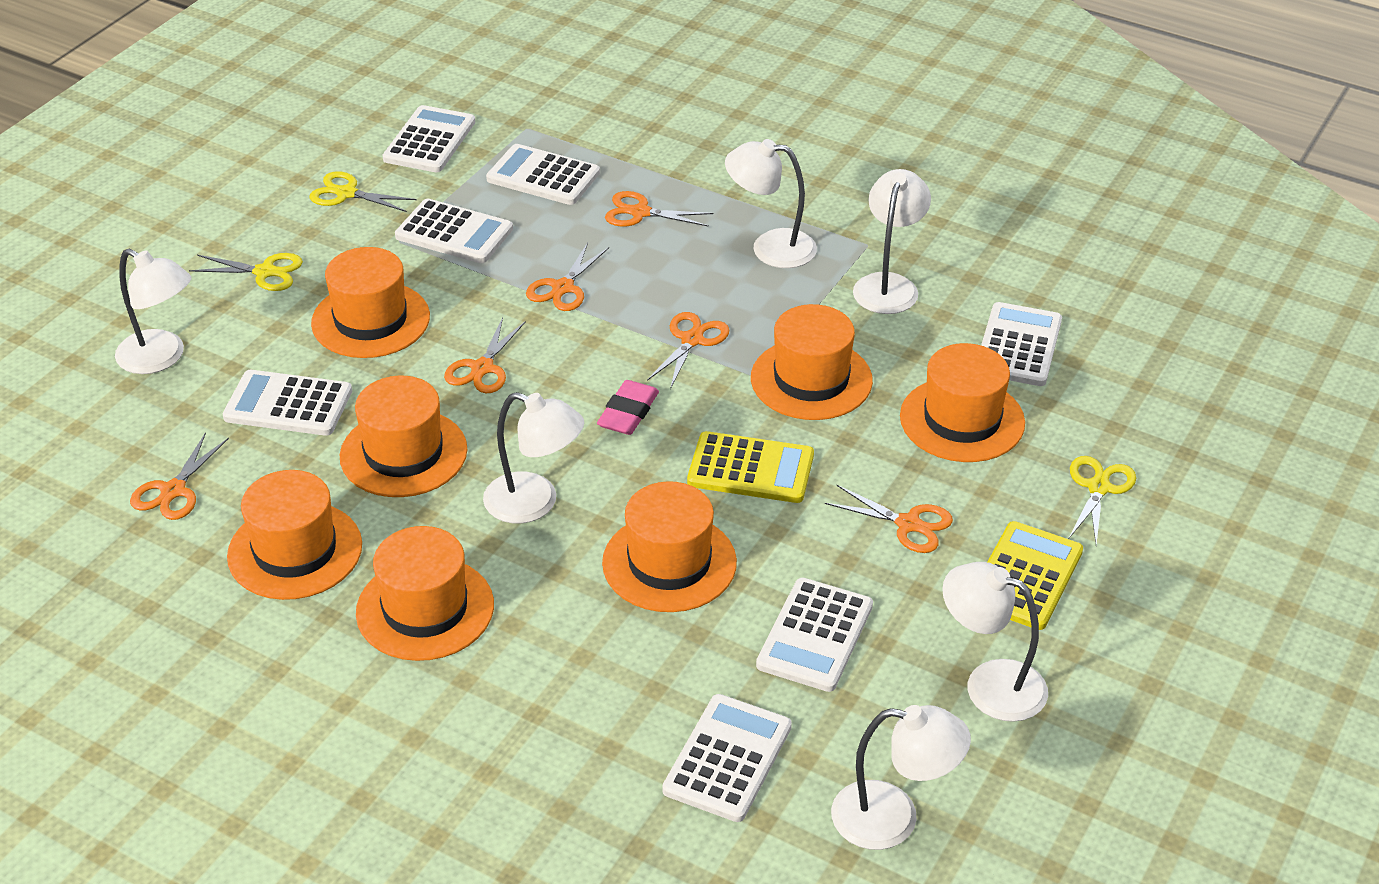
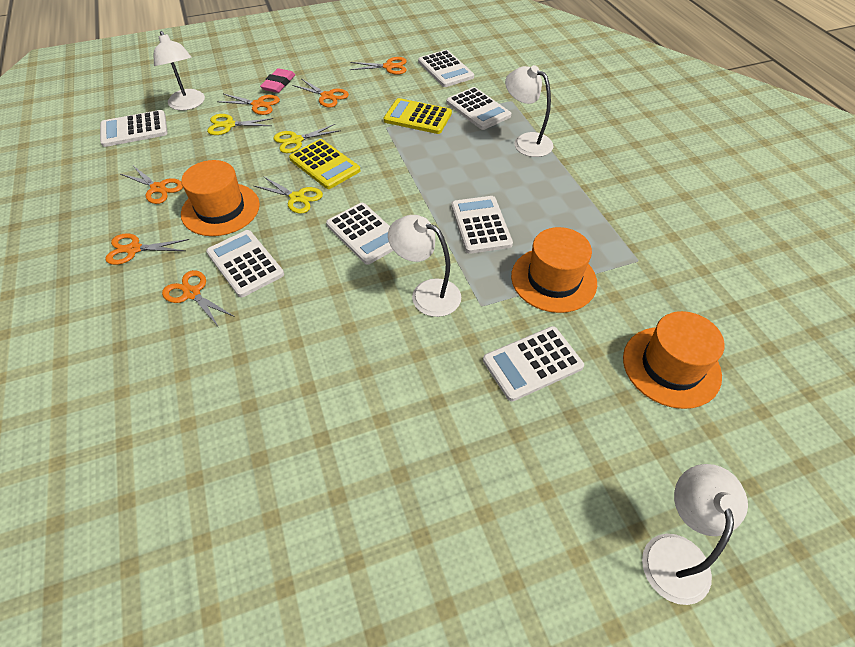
orange hat: [227,470,362,600] [311,247,430,358] [340,376,467,497] [356,526,494,661] [602,481,737,612] [751,304,873,420] [900,343,1025,462] = 7 -> [181,160,260,236] [511,227,597,313] [623,311,725,409] = 3
white lamp: [115,248,191,374] [483,392,584,524] [725,139,817,268] [831,705,971,850] [853,169,931,314] [942,562,1048,722] = 6 -> [154,31,205,111] [388,215,461,317] [505,65,554,157] [642,464,748,605] = 4

